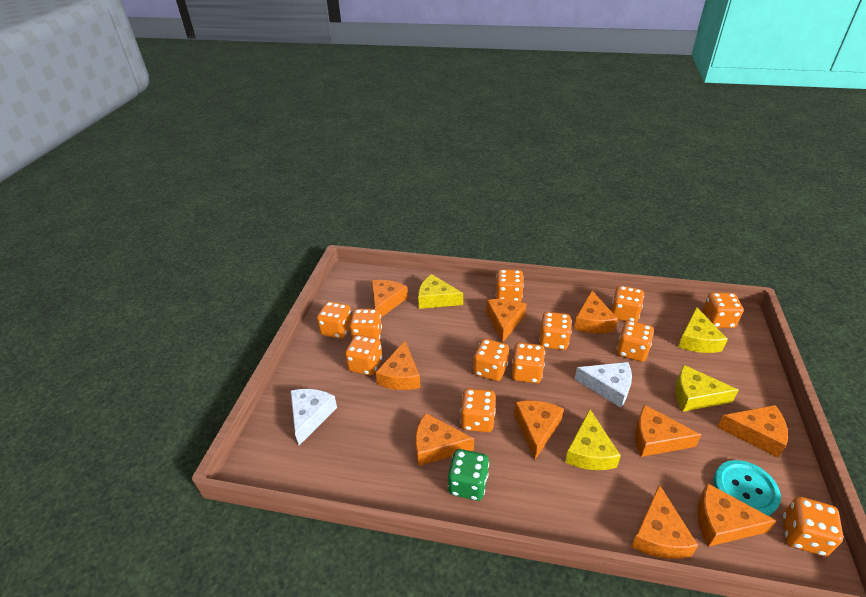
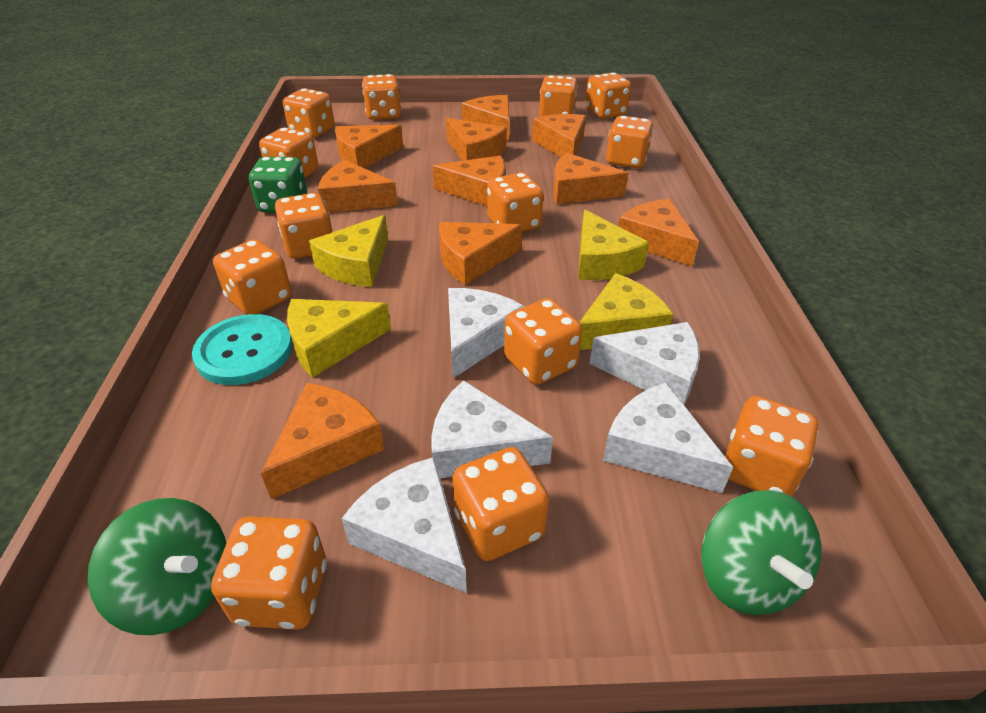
green spinning top: none = 0 -> [88,498,226,635] [701,490,822,615] = 2
orange dice: [317,301,352,339] [345,335,382,376] [349,309,382,340] [460,388,496,432] [473,339,509,381] [496,269,524,302] [511,342,545,383] [539,312,571,350] [611,286,644,322] [617,320,654,362] [703,293,743,328] [783,497,843,556] = 12 -> [211,516,327,630] [213,239,292,315] [259,127,318,178] [275,193,332,259] [283,88,335,138] [362,74,401,120] [452,447,549,561] [487,172,544,232] [504,298,582,385] [539,75,578,117] [585,72,631,119] [606,116,653,168] [725,396,818,497] = 13
white cheese: [290,389,337,445] [575,362,632,408] = 2 -> [341,457,467,593] [431,380,553,478] [448,288,525,378] [590,322,700,404] [603,382,733,493] = 5

